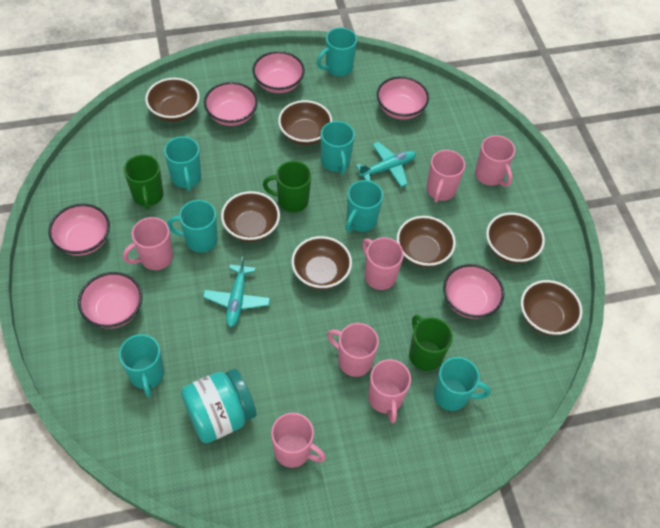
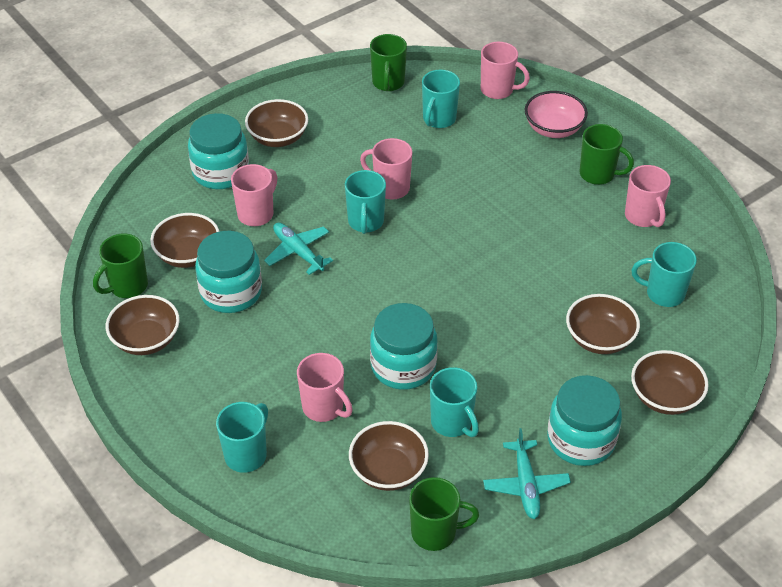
brown bowl: [145,78,200,122] [221,191,280,242] [278,100,332,145] [291,236,352,290] [397,216,456,267] [486,212,545,264] [521,280,582,336] = 7 -> [106,295,180,355] [150,213,220,268] [245,99,308,147] [349,421,429,491] [566,294,640,354] [631,350,709,415] = 6
green mug: [124,154,164,210] [263,161,311,212] [409,315,453,371] = 3 -> [93,234,148,298] [370,34,407,91] [409,477,479,551] [580,124,634,185] = 4
pink bowl: [49,204,110,256] [78,272,142,329] [204,82,258,126] [252,51,305,93] [377,76,429,120] [443,264,504,319] = 6 -> [525,91,588,138] = 1
pink mug: [123,217,173,270] [271,413,326,468] [327,323,379,377] [362,237,404,290] [368,359,411,423] [426,150,465,203] [475,135,515,187] = 7 -> [231,164,277,226] [297,353,353,422] [360,138,412,200] [481,42,530,99] [625,165,671,227] = 5
turquoise jar: [181,368,257,443] = 1 -> [188,113,249,189] [195,231,262,313] [370,303,438,390] [547,375,622,466] = 4
turquoise mug: [119,334,164,397] [164,136,201,191] [167,200,217,253] [317,27,357,76] [321,121,355,174] [346,180,383,232] [434,357,491,411] = 7 -> [216,402,268,473] [345,170,386,234] [422,70,460,128] [430,367,479,437] [632,242,697,307] = 5

